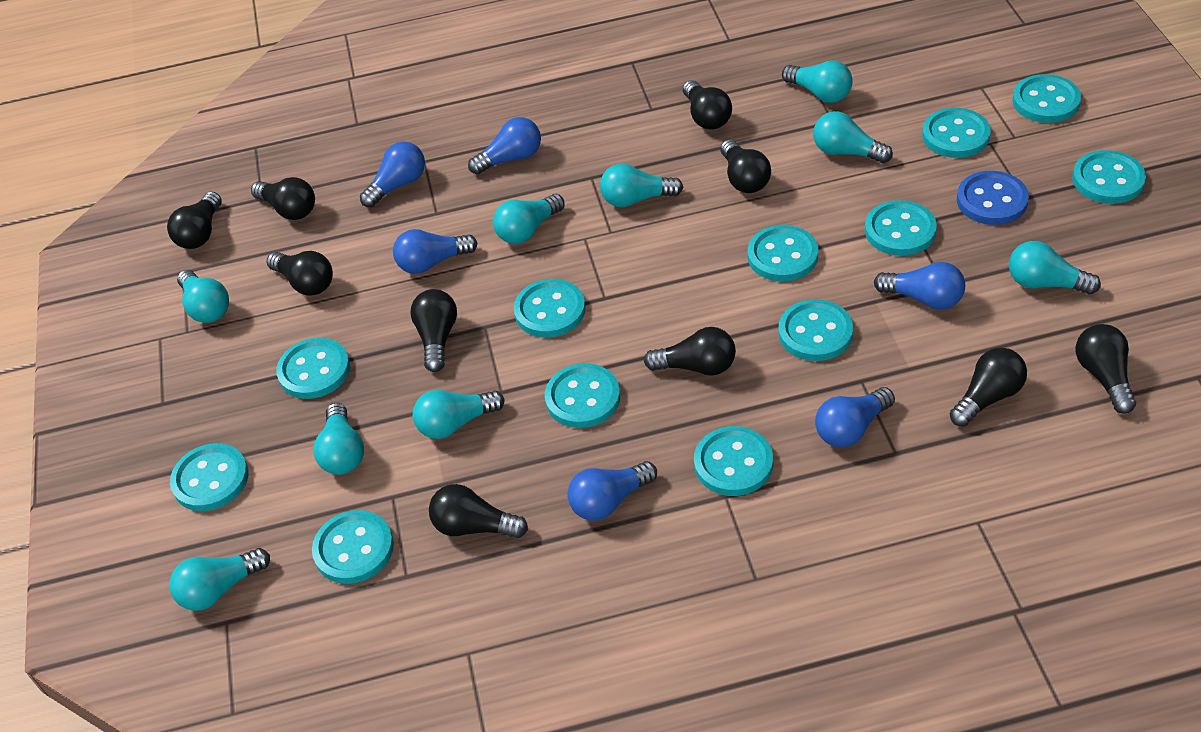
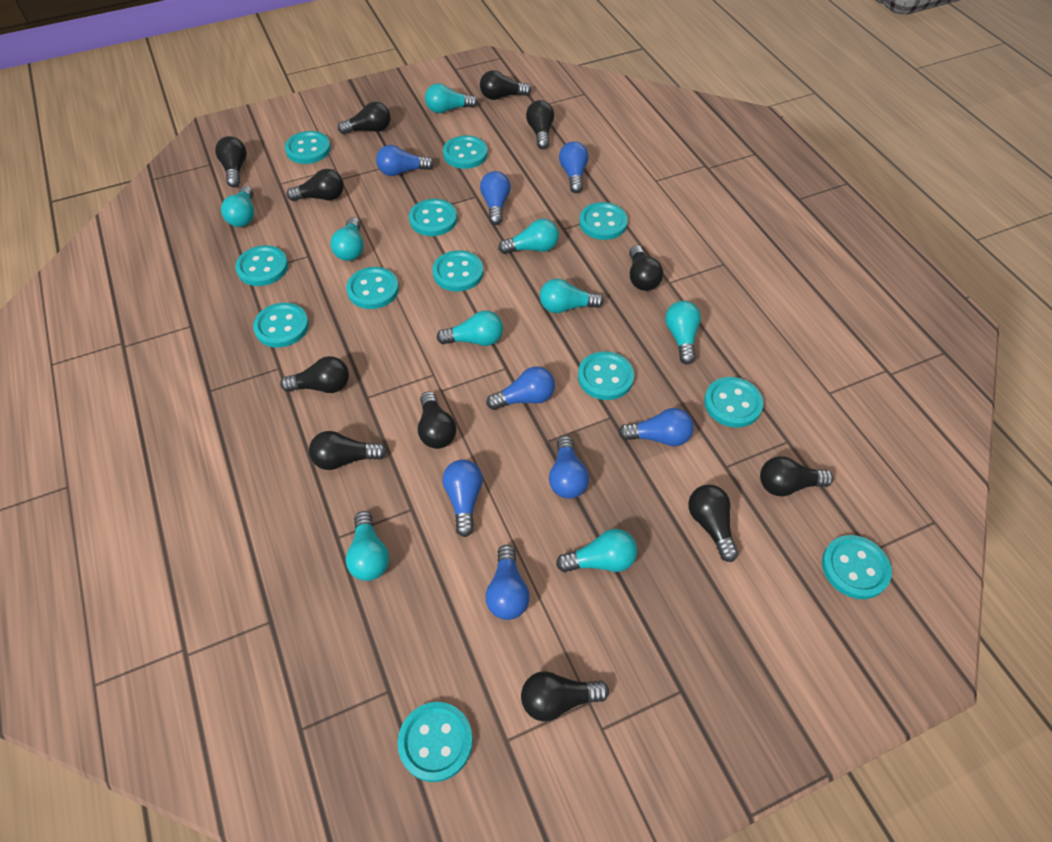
black light bulb: [167,192,222,249] [251,177,315,220] [267,251,333,296] [410,289,457,372] [429,484,528,538] [644,327,736,376] [683,80,732,129] [720,139,771,193] [950,347,1027,427] [1076,324,1136,414] = 10 -> [215,136,247,187] [280,356,349,393] [287,169,344,201] [309,431,387,470] [338,102,391,134] [418,391,457,449] [480,70,531,100] [521,671,609,722] [526,100,554,149] [629,245,663,291] [688,485,738,562] [760,456,833,497] = 12
blue button: [957,171,1029,225] = 1 -> none = 0
blue light bulb: [360,141,425,208] [393,229,477,274] [468,117,541,175] [567,461,657,521] [815,387,895,447] [874,262,965,310] = 6 -> [376,145,434,176] [443,459,483,537] [480,171,511,225] [486,366,555,410] [486,545,530,620] [549,436,589,499] [559,141,589,193] [618,408,694,446] = 8

